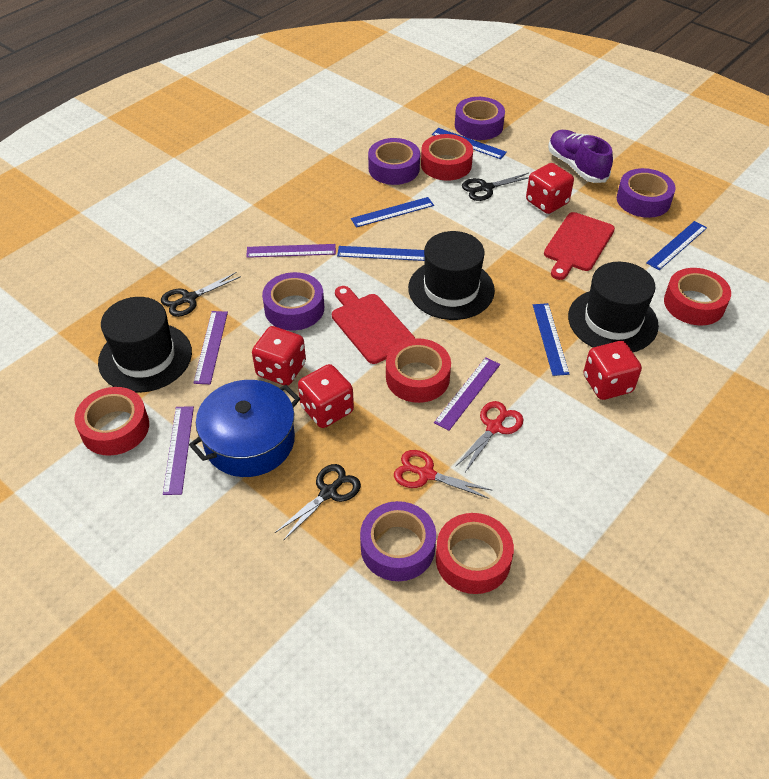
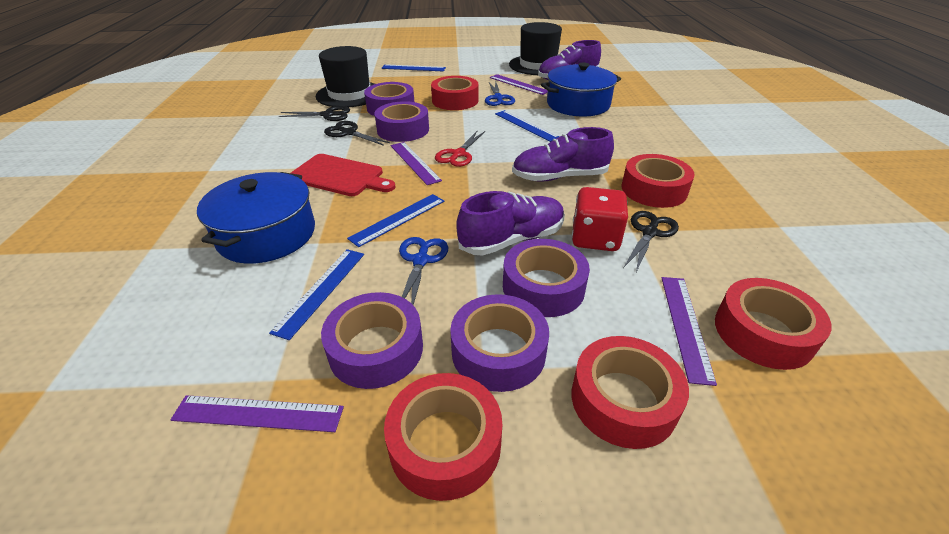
black hat: [98,297,192,393] [408,231,495,320] [568,262,659,352] = 3 -> [316,46,375,107] [509,22,562,75] = 2
blue pot: [189,380,300,477] = 1 -> [197,172,315,264] [541,63,621,117] = 2
blue ruler: [337,246,425,261] [351,197,434,227] [432,128,507,159] [533,303,569,376] [646,221,707,270] = 5 -> [269,249,364,340] [347,194,444,247] [382,64,446,72] [495,110,559,142] = 4
blue scissors: none = 0 -> [399,237,448,305] [485,81,515,106] = 2
purple shoe: [548,130,613,183] = 1 -> [456,191,565,256] [512,127,614,182] [538,40,601,80] = 3
red cutting board: [332,286,416,364] [544,212,615,280] = 2 -> [291,154,396,196] = 1
red dice: [252,326,306,386] [298,364,354,428] [526,163,574,214] [583,341,642,400] = 4 -> [572,187,628,251] = 1
red scissors: [394,450,493,499] [455,401,523,472] = 2 -> [435,131,485,167] = 1

